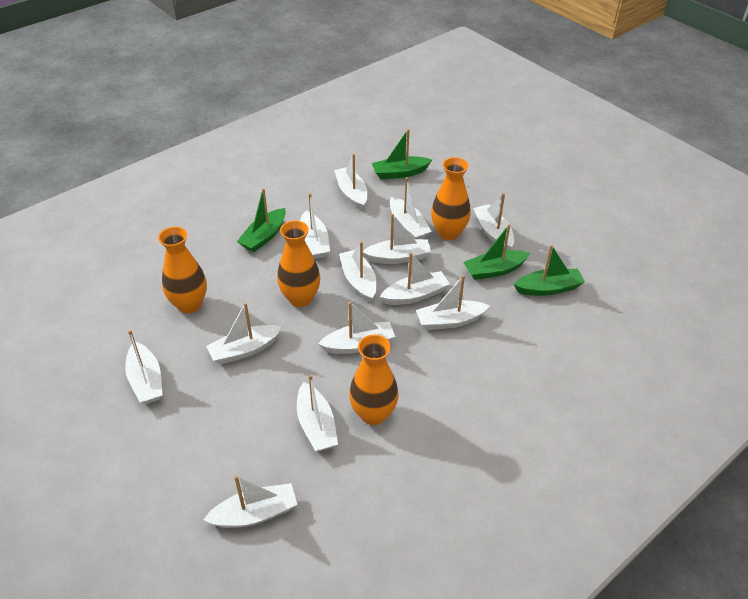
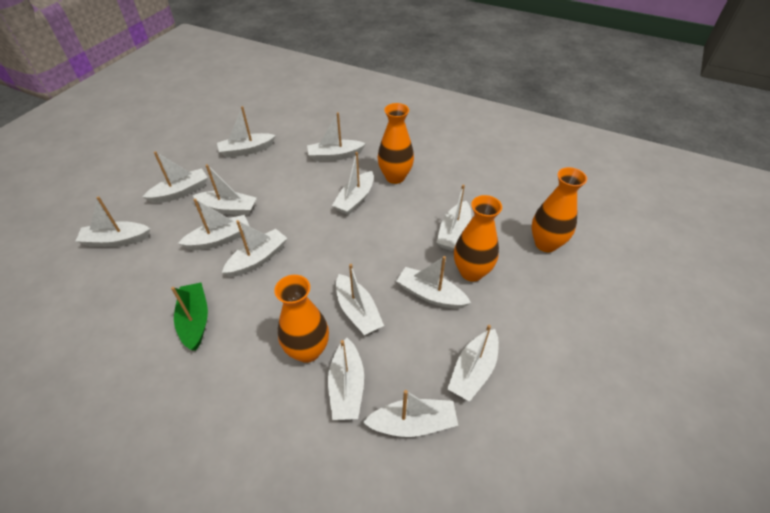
green boat: [237,188,286,252] [372,129,432,179] [463,224,530,280] [513,245,585,296] = 4 -> [171,283,208,351] = 1
white boat: [125,330,163,404] [203,475,297,528] [206,302,282,364] [297,374,338,451] [300,193,330,259] [318,302,395,354] [334,153,367,210] [339,241,377,302] [363,213,431,264] [380,252,450,305] [390,177,432,239] [416,275,490,330] [473,193,514,250] = 13 -> [75,196,150,247] [143,151,208,203] [178,198,249,250] [192,164,257,215] [217,106,276,158] [222,220,287,277] [307,112,366,161] [328,338,364,420] [332,152,374,215] [336,264,384,335] [363,390,458,437] [396,256,471,309] [436,184,471,251] [447,325,499,402] = 14

